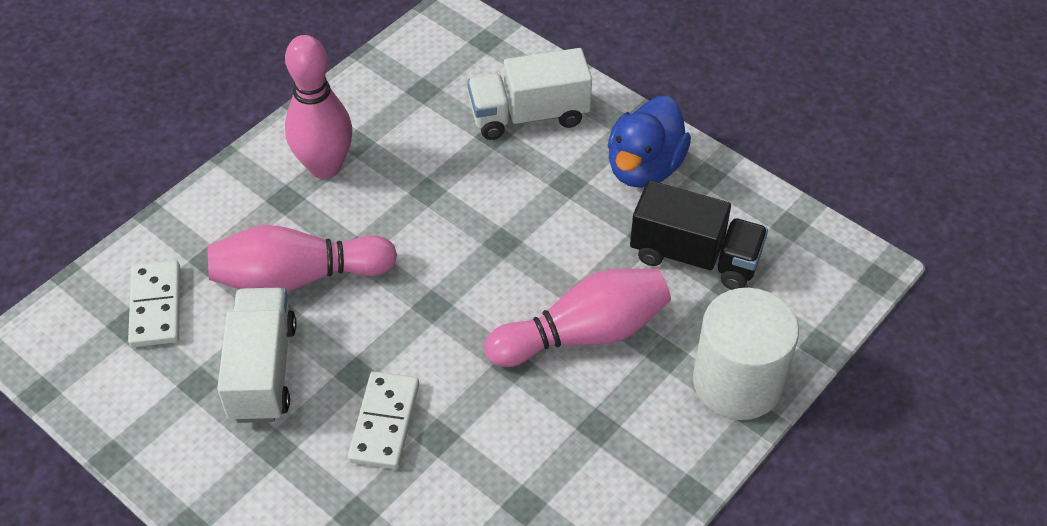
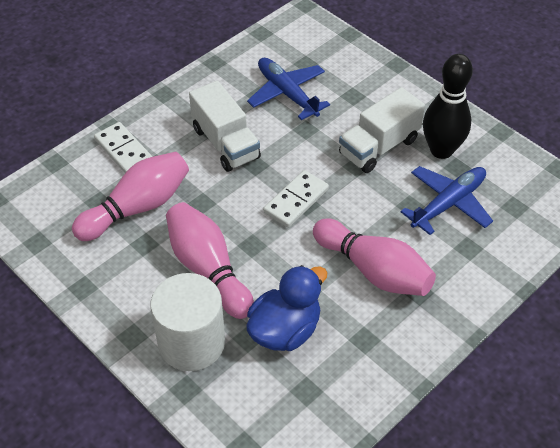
black bowling pin: none = 0 -> [423,54,473,159] = 1
black truck: [630,180,768,290] = 1 -> none = 0
blue plane: none = 0 -> [247,58,330,120] [401,166,493,235] = 2

